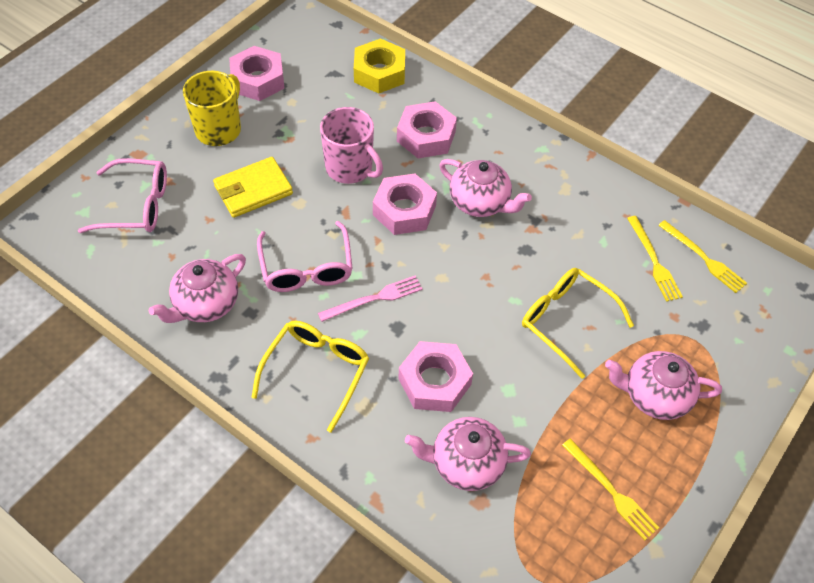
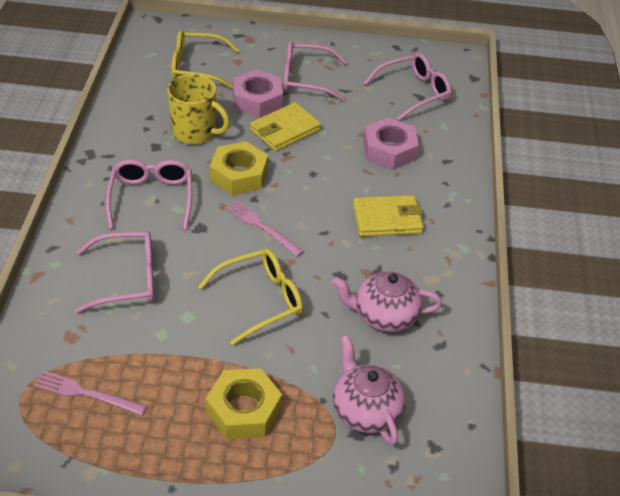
pink fork: [318,276,423,322] = 1 -> [34,371,147,415] [225,200,304,257] = 2
pink glasses: [78,158,167,233] [257,221,353,292] = 2 -> [75,231,154,313] [106,159,192,230] [284,42,347,101] [363,53,451,120] = 4
pink mug: [320,107,383,184] = 1 -> none = 0
pink nut: [229,46,285,101] [373,174,437,235] [397,101,457,158] [398,341,473,412] = 4 -> [233,69,283,118] [363,118,419,170] = 2
pink teapot: [149,254,246,323] [405,417,531,491] [439,159,532,217] [605,351,722,420] = 4 -> [332,272,442,332] [333,335,405,445] = 2
yellow fork: [562,438,659,541] [627,216,683,302] [658,220,747,293] = 3 -> none = 0
yellow nut: [354,38,405,93] = 1 -> [206,368,282,439] [210,141,268,195] = 2
yellow wallet: [213,157,293,218] = 1 -> [250,102,321,151] [353,195,424,237] = 2

